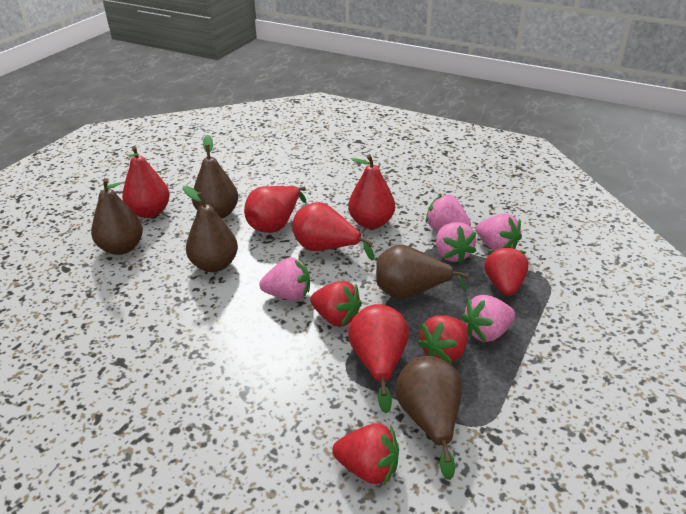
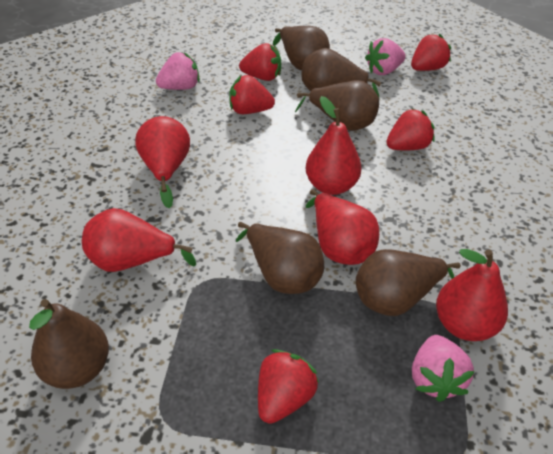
brown pear: [91,178,143,255] [183,186,238,272] [192,135,238,219] [376,245,468,299] [395,356,462,480] = 5 -> [29,299,109,389] [236,222,324,294] [273,26,330,70] [295,80,379,131] [301,48,381,97] [356,249,461,316] = 6
pink strawberry: [259,257,310,301] [426,194,471,231] [436,222,476,264] [462,295,515,342] [476,214,522,250] = 5 -> [156,52,200,90] [365,38,406,75] [412,335,475,402] = 3
red strawberry: [310,281,362,327] [332,423,399,485] [417,315,468,363] [484,245,528,296] = 4 -> [229,75,275,114] [239,43,281,81] [258,349,319,424] [386,109,435,150] [411,34,451,71] = 5

